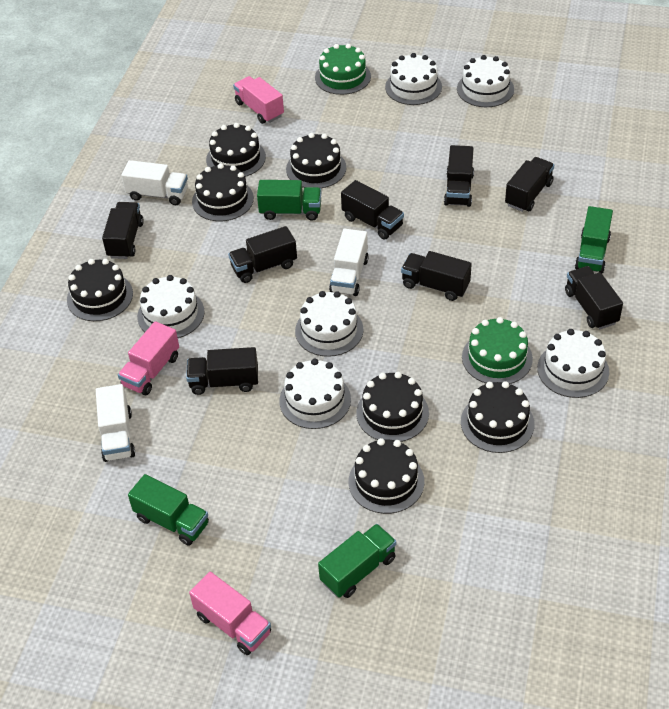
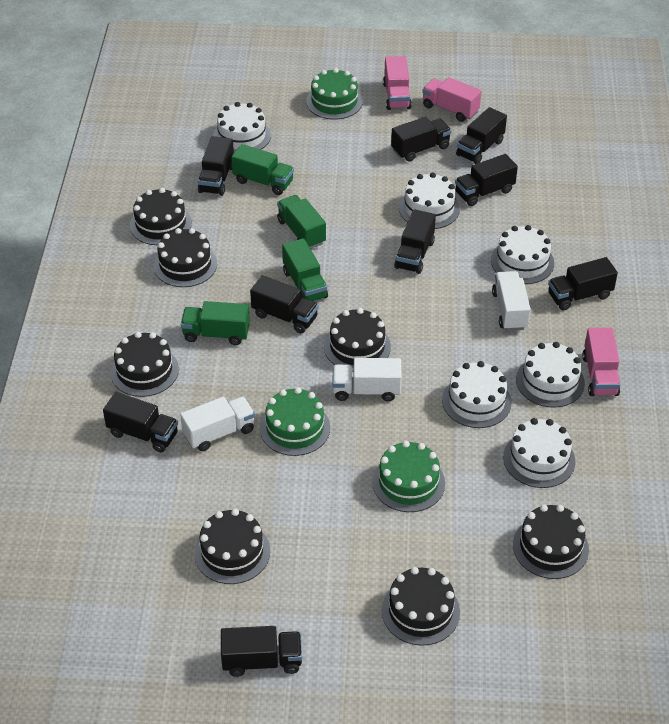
black truck: [102,202,144,259] [186,347,258,395] [228,226,297,283] [341,180,404,240] [401,251,472,301] [444,145,474,207] [505,157,554,212] [565,266,623,329] = 8 -> [103,392,178,452] [198,136,234,196] [221,626,302,677] [250,275,319,333] [391,117,451,162] [394,209,436,274] [455,154,518,206] [456,107,507,164] [548,257,618,311] = 9
green cake: [315,44,371,95] [462,317,533,384] = 2 -> [260,387,330,456] [306,68,363,119] [372,441,445,512] = 3

